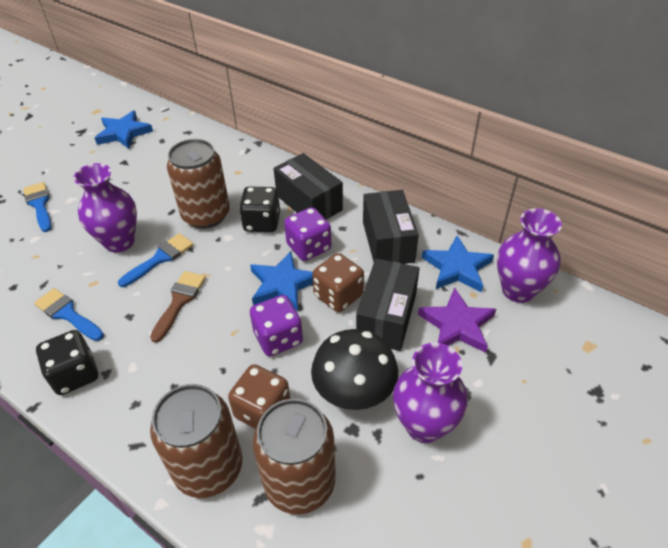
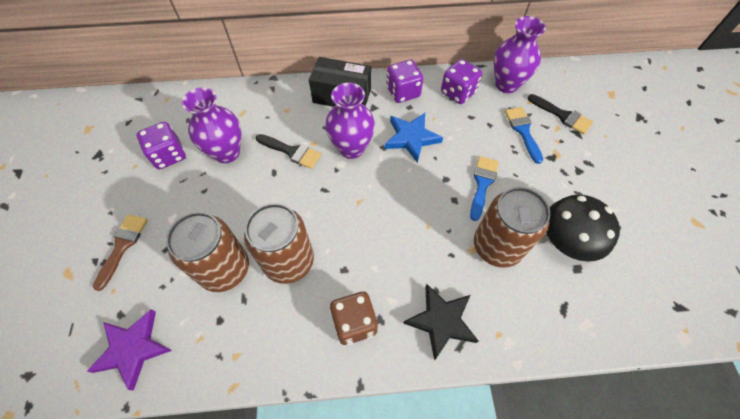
black box: [273,153,343,220] [356,258,420,351] [363,190,419,264] = 3 -> [309,57,371,107] = 1
black brush: none = 0 -> [256,134,321,169] [528,94,593,134] = 2
black dice: [36,330,98,395] [239,186,280,232] = 2 -> none = 0
black star: none = 0 -> [403,284,478,361] = 1
blue brush: [23,182,52,232] [34,288,104,341] [118,233,194,287] = 3 -> [470,156,499,221] [505,107,543,164] = 2
blue star: [95,111,153,149] [250,251,313,311] [422,235,494,292] = 3 -> [385,113,443,163] = 1
brown dice: [228,364,290,429] [312,253,364,312] = 2 -> [330,292,378,345] = 1
purple dice: [250,295,303,356] [284,207,331,261] = 2 -> [137,122,186,169] [387,60,423,103] [441,59,482,104] = 3

